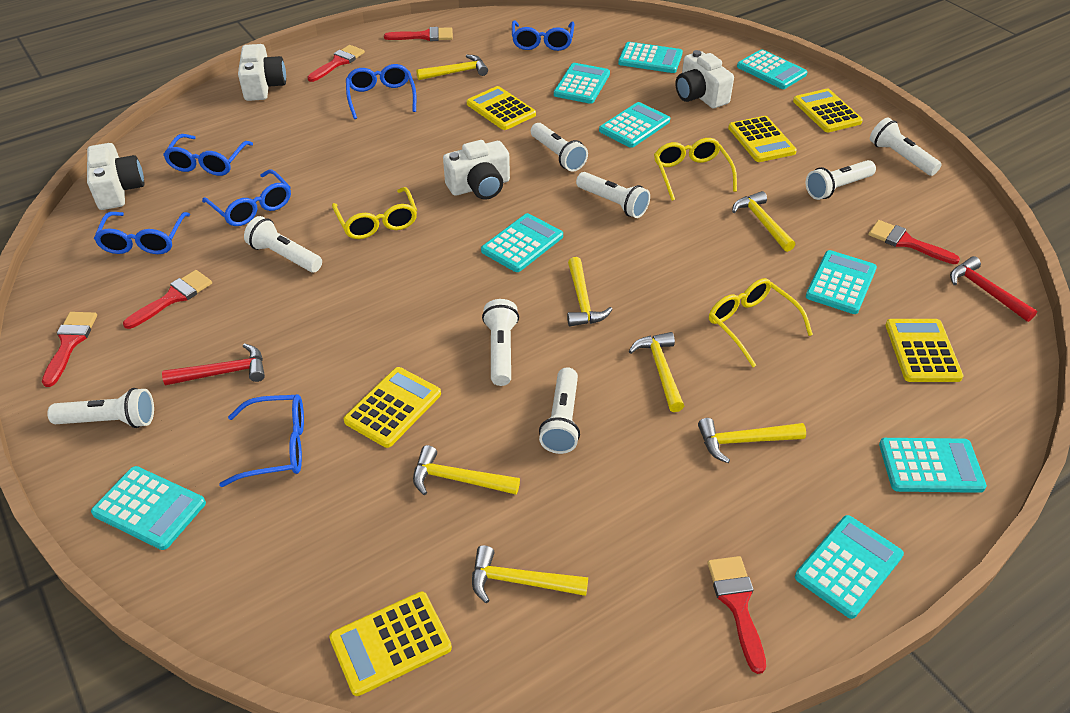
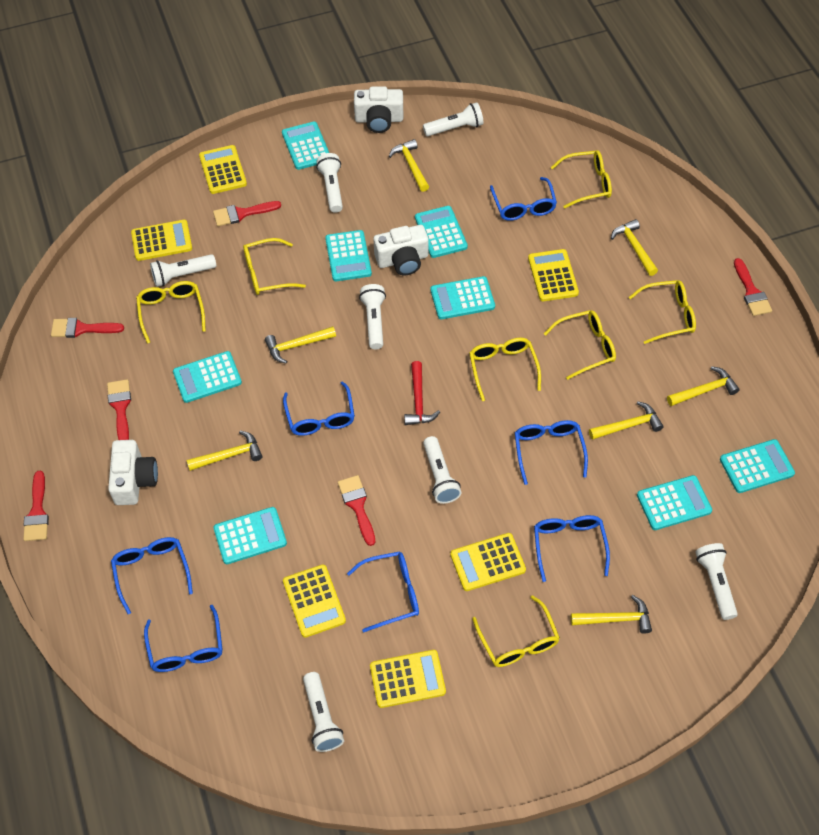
blue glasses: [94,212,190,254] [163,134,253,176] [202,169,291,226] [219,394,304,487] [346,64,416,119] [512,20,574,51] = 6 -> [111,537,193,614] [144,605,223,672] [283,381,355,436] [347,551,419,632] [490,177,557,221] [515,420,588,485] [534,515,610,582] = 7
red hammer: [162,343,265,385] [950,256,1037,322] = 2 -> [404,361,440,425] = 1
turquoise calculator: [91,466,206,550] [481,213,563,272] [554,63,610,104] [599,102,670,148] [618,42,683,73] [737,49,808,89] [795,515,904,619] [806,250,877,314] [879,438,987,493] = 9 -> [173,351,242,403] [213,507,287,564] [282,122,329,170] [325,230,372,281] [415,206,468,258] [430,276,495,319] [637,475,712,530] [720,439,795,493] = 8
white camera: [87,143,144,210] [238,44,286,101] [443,140,510,200] [675,50,734,108] = 4 -> [108,440,158,505] [354,86,403,133] [373,225,429,275] = 3
white flashlight: [47,388,154,428] [244,216,322,272] [482,299,519,386] [531,123,588,172] [539,367,580,454] [576,172,650,218] [806,160,876,200] [870,118,941,176] = 8 -> [150,254,216,287] [303,672,344,752] [316,153,343,213] [359,284,386,349] [423,102,484,136] [423,436,462,504] [696,543,738,620] = 7
yellow glasses: [332,187,417,239] [654,138,737,201] [709,278,813,367] = 3 -> [136,281,206,344] [243,238,306,295] [469,338,541,401] [472,595,560,667] [544,310,616,380] [551,150,612,208] [629,280,696,344] = 7

